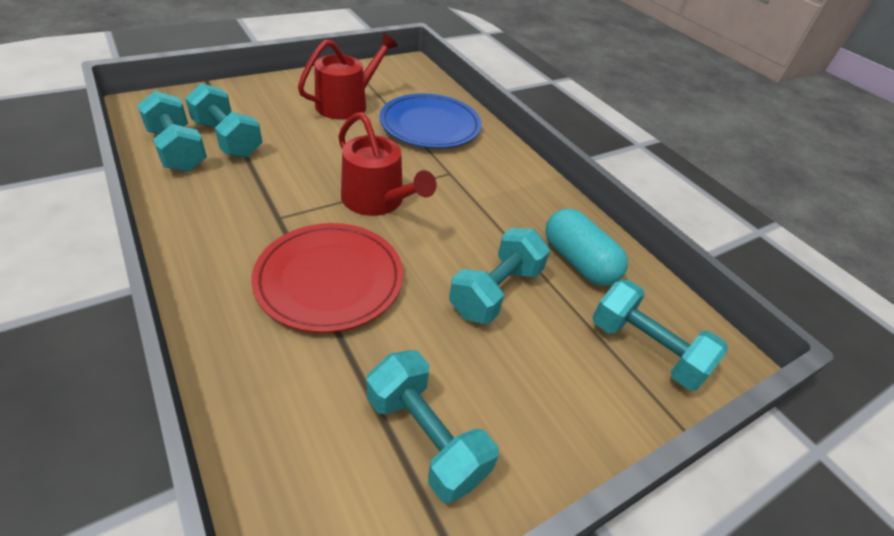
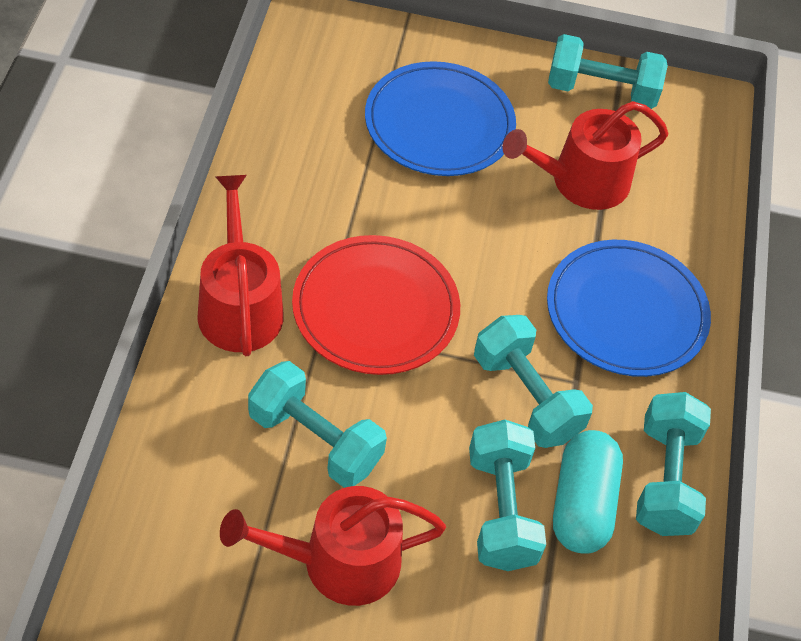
blue plate: [380,93,482,148] = 1 -> [365,61,516,176] [547,240,711,377] = 2
red watering can: [298,33,398,120] [338,112,437,216] = 2 -> [197,175,284,356] [220,486,446,606] [503,101,668,210] = 3

